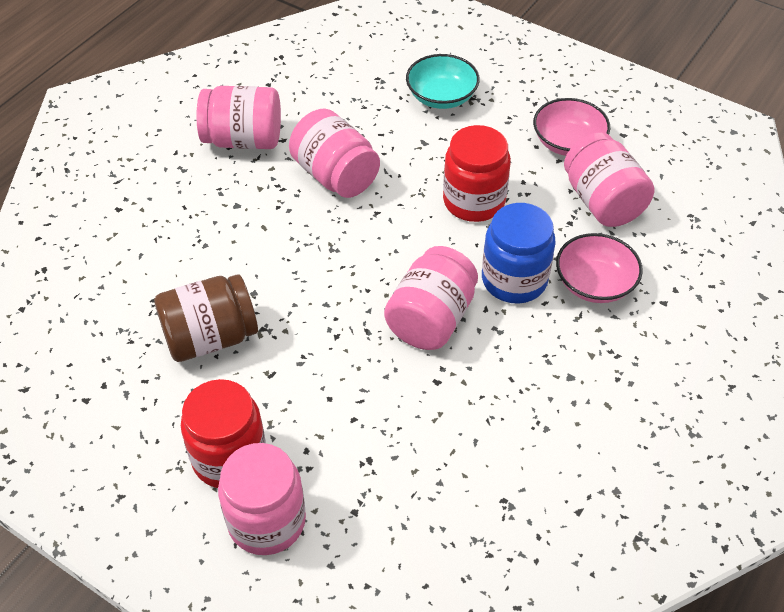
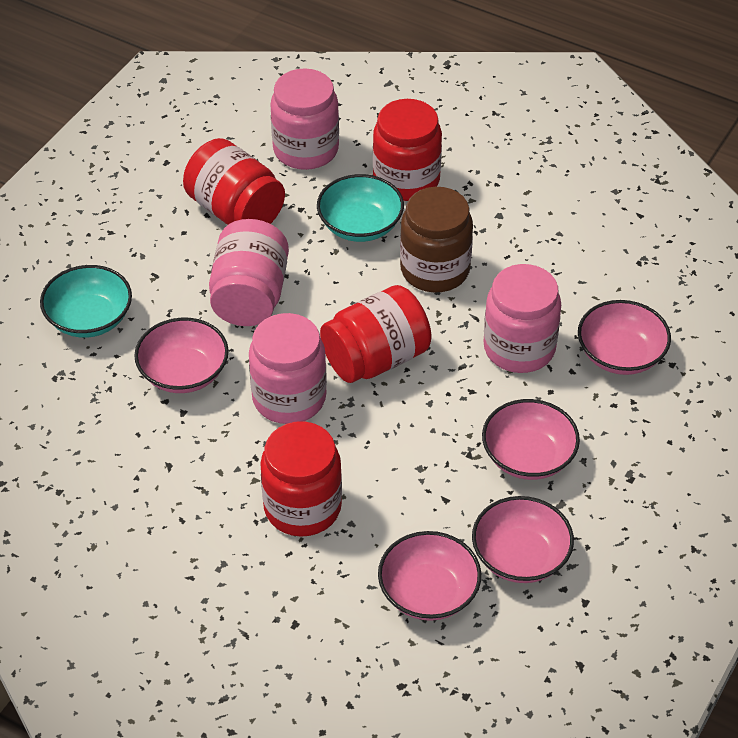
blue jar: [482,203,556,303] = 1 -> none = 0
pink bowl: [533,98,610,156] [556,233,643,303] = 2 -> [134,318,229,393] [378,531,481,621] [472,496,574,583] [482,399,580,480] [578,300,671,375] = 5
pink jar: [196,86,281,149] [218,443,306,555] [289,108,380,198] [384,246,478,350] [564,132,655,227] = 5 -> [209,219,289,326] [249,313,327,424] [270,68,339,170] [484,264,561,373] = 4
red jar: [181,379,266,488] [443,125,511,222] = 2 -> [183,138,285,225] [260,421,342,537] [320,285,431,383] [373,99,442,201] = 4
turquoise bowl: [406,54,480,109] = 1 -> [40,265,132,338] [317,174,404,242] = 2

